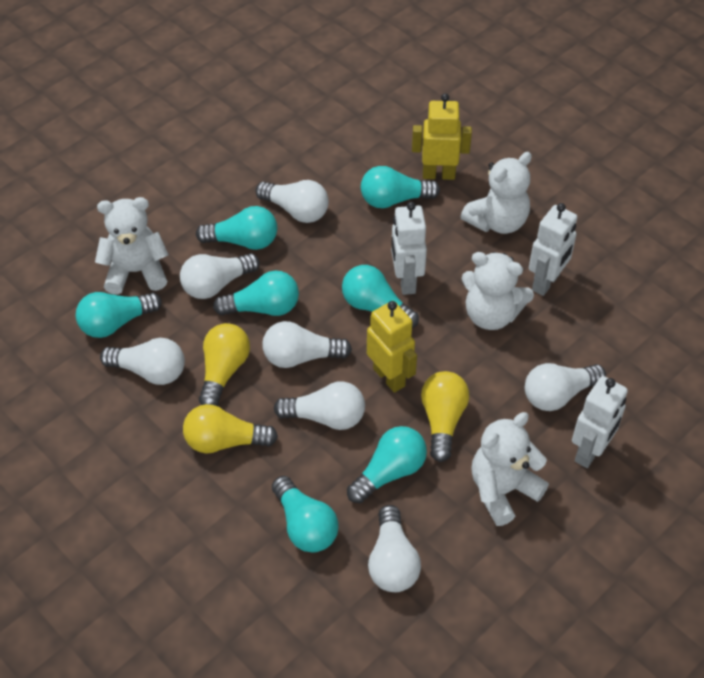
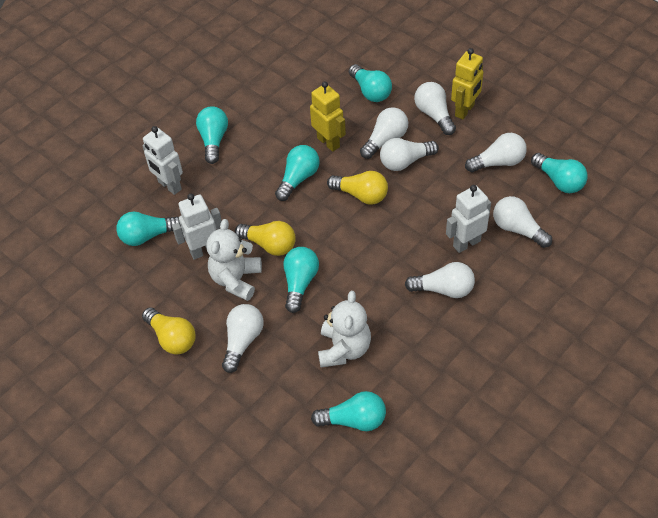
white teddy bear: [95,197,169,295] [461,152,532,234] [461,252,534,330] [471,412,549,526] = 4 -> [206,219,262,301] [318,291,371,368] = 2

